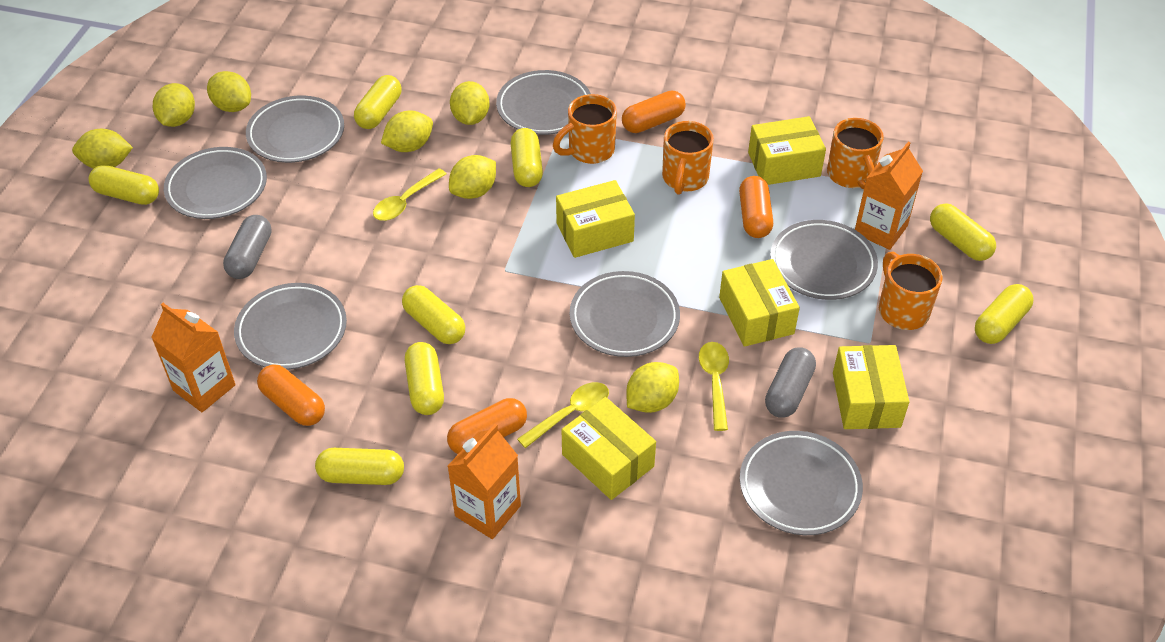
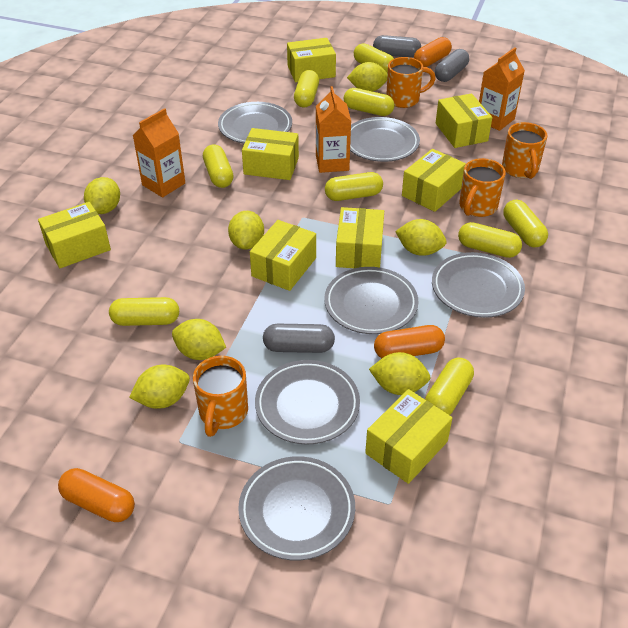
grey capsule: [223,215,272,279] [765,348,816,418] = 2 -> [263,324,335,353] [373,35,421,58] [435,49,469,82] = 3
grey plate: [164,147,267,219] [234,283,347,370] [246,95,344,163] [496,70,591,135] [570,271,680,357] [740,431,863,535] [770,220,878,300] = 7 -> [218,102,292,144] [238,456,355,560] [255,360,360,445] [324,267,418,334] [350,117,420,162] [432,252,525,318] = 6
orange capsule: [257,364,325,426] [447,398,527,454] [622,90,686,133] [739,176,773,238] = 4 -> [58,468,135,522] [374,325,445,358] [414,37,452,67] = 3
yellow box: [556,180,635,258] [562,397,656,500] [719,259,800,347] [748,116,826,185] [833,345,909,429] = 5 -> [38,202,111,268] [242,128,299,180] [250,220,316,291] [287,38,336,82] [336,207,384,268] [365,389,452,484] [402,149,466,212] [436,93,492,148] = 8
yellow capsule: [89,165,159,205] [315,448,404,485] [354,75,401,129] [402,285,465,344] [405,342,444,415] [511,128,543,187] [930,203,996,261] [975,284,1033,344] = 8 -> [109,297,179,326] [203,144,233,188] [294,70,319,108] [325,172,383,201] [344,88,394,116] [354,43,394,73] [425,358,474,415] [458,222,522,258] [503,199,548,248] = 9
yellow spoon: [373,168,446,221] [517,382,609,448] [699,342,729,431] = 3 -> none = 0

